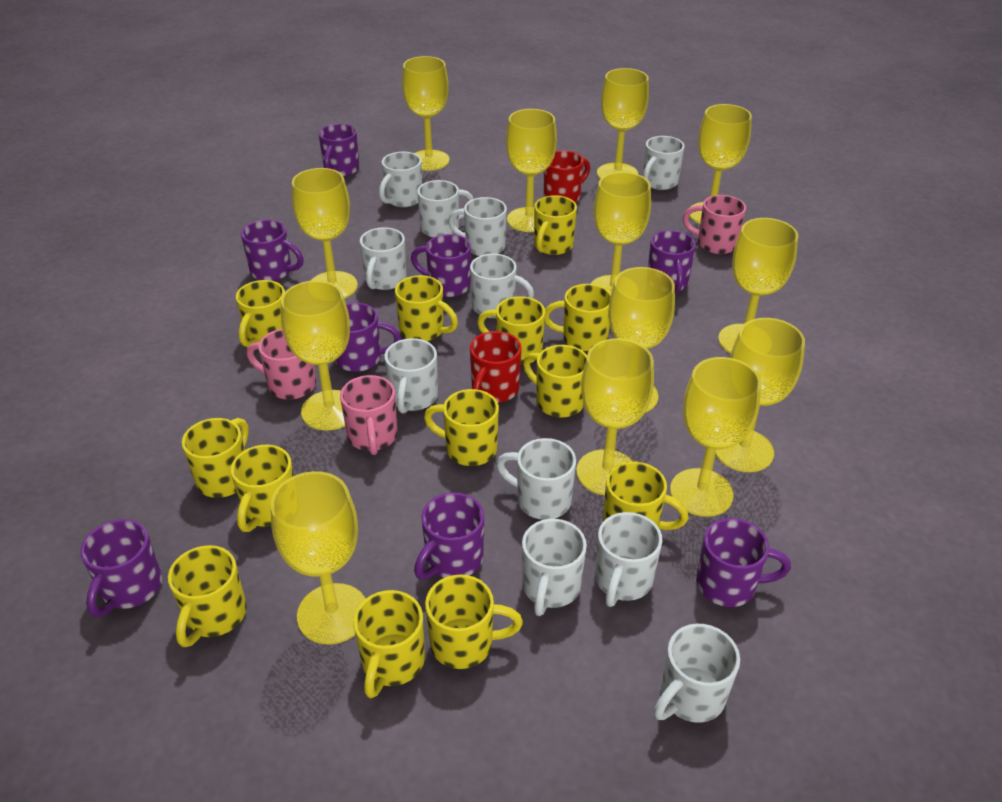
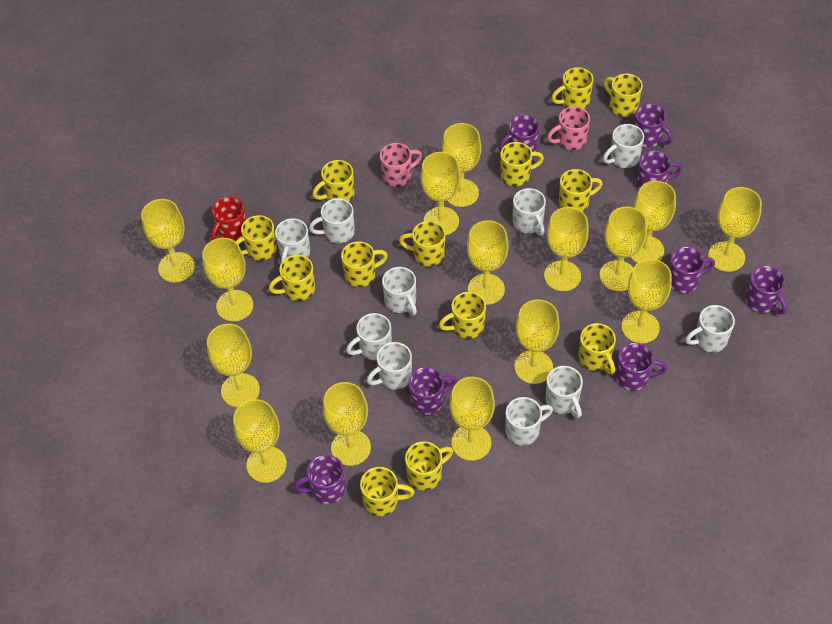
pink mug: [247,329,316,400] [340,375,398,455] [682,195,746,254] = 3 -> [380,143,422,187] [547,106,590,150] = 2
red mug: [470,331,522,403] [544,151,590,203] = 2 -> [211,196,247,241] = 1
white mug: [360,227,406,290] [379,152,422,207] [384,338,438,414] [417,180,473,238] [448,197,507,256] [470,254,534,318] [496,438,576,520] [522,519,587,616] [595,512,662,607] [643,136,685,190] [653,624,740,723] = 11 -> [275,218,310,263] [309,198,355,243] [346,313,392,360] [367,342,412,390] [382,267,417,315] [505,397,553,446] [513,188,546,236] [546,366,583,418] [603,124,644,168] [685,305,735,352] = 10
yellow goblet: [271,471,366,645] [281,280,350,431] [292,168,358,299] [402,56,450,171] [506,109,557,232] [576,338,654,495] [591,172,651,292] [597,68,649,179] [608,267,675,413] [670,357,761,517] [689,104,752,224] [715,318,805,472] [718,218,798,354] = 13 -> [141,199,195,282] [202,238,253,322] [207,324,260,407] [233,399,287,483] [323,382,371,466] [421,152,461,235] [442,123,481,207] [450,377,495,461] [467,220,509,305] [514,299,560,384] [544,207,589,291] [600,206,647,291] [621,259,672,344] [630,181,676,263] [708,187,762,272] = 15

